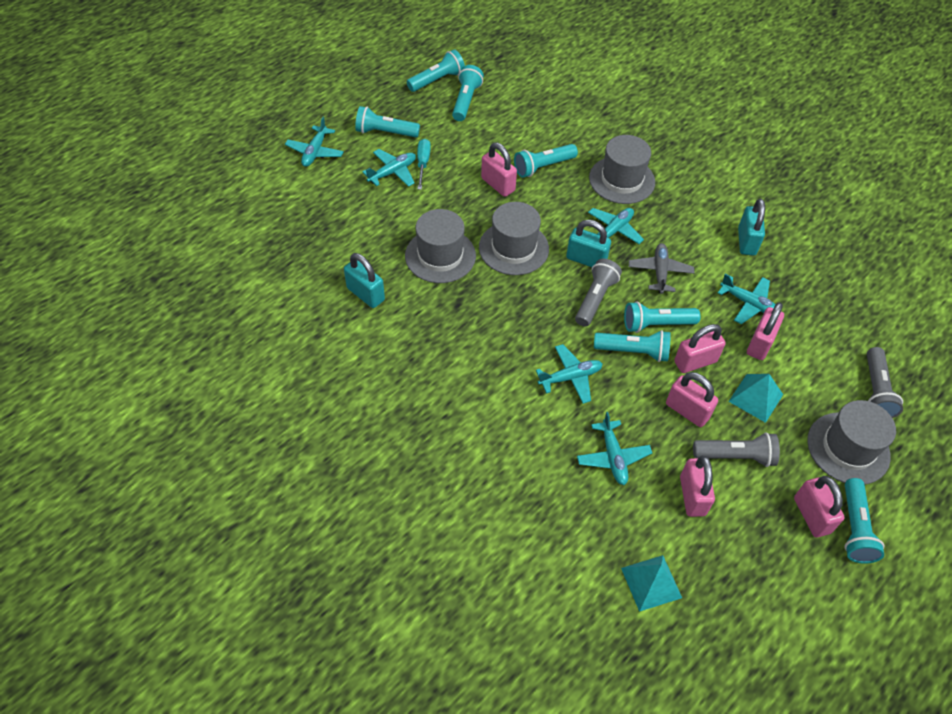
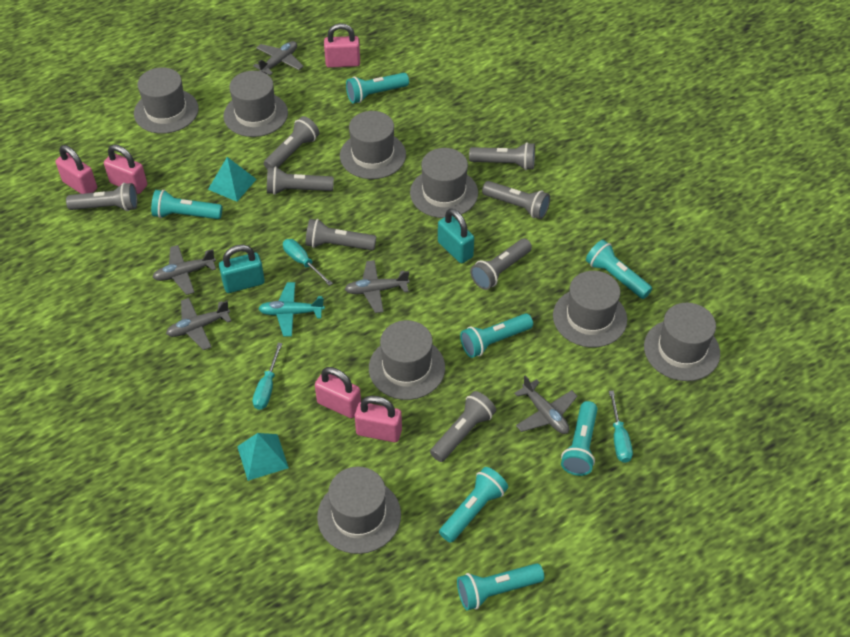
grey flashlight: [575,259,622,327] [693,432,780,467] [867,347,903,418] = 3 -> [66,183,138,211] [264,116,319,169] [267,166,334,195] [305,219,376,250] [430,391,496,462] [469,142,535,170] [470,239,532,290] [482,181,550,219] = 8
grey hat: [405,209,476,283] [479,202,549,275] [589,135,655,204] [807,400,896,484] = 4 -> [134,67,199,134] [223,71,288,137] [317,467,401,554] [340,111,406,179] [369,320,445,400] [410,148,478,218] [553,271,627,348] [644,303,720,381] = 8
grey plane: [629,243,694,294] = 1 -> [153,245,216,295] [166,298,231,350] [253,41,304,75] [345,260,409,313] [514,375,577,434] = 5
pink padlock: [481,142,517,197] [666,372,718,427] [674,324,726,373] [680,455,715,517] [747,302,784,360] [794,476,845,537] = 6 -> [56,145,97,194] [104,144,147,194] [315,367,361,418] [324,23,360,68] [355,396,402,442] = 5
turquoise padlock: [344,253,385,308] [566,220,611,267] [738,199,765,255] = 3 -> [219,245,265,293] [438,208,474,263] = 2
turquoise plane: [285,117,344,167] [362,149,416,187] [536,344,602,404] [577,412,652,485] [588,208,644,244] [718,274,776,324] = 6 -> [258,282,325,337] = 1
turquoise screwdriver: [417,139,431,190] = 1 -> [253,343,283,410] [283,239,333,286] [609,391,633,463] = 3

